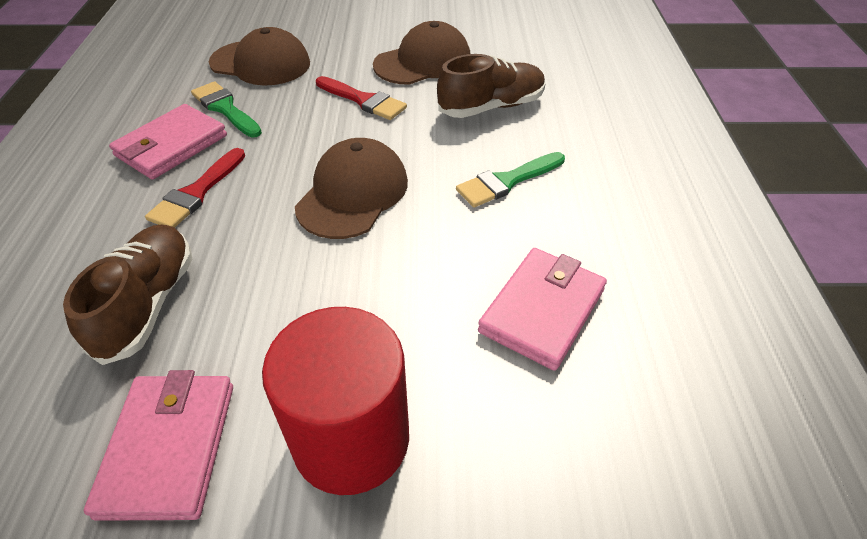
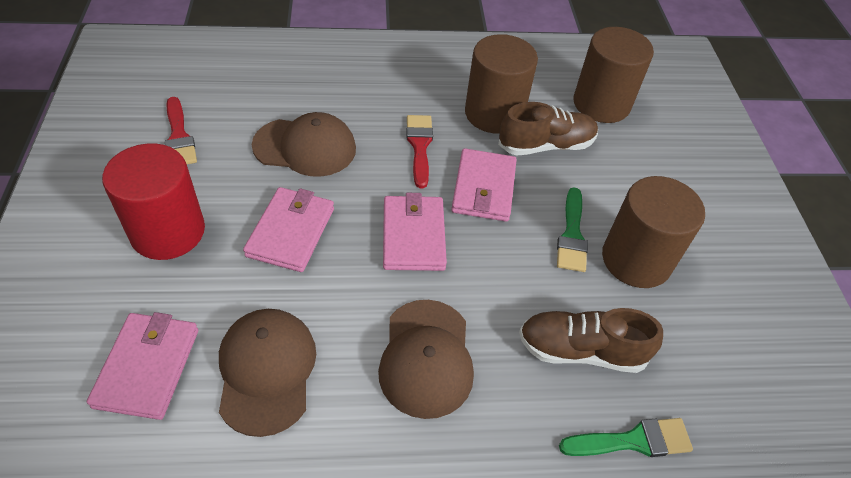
brown cylinder: none = 0 -> [465,34,538,134] [573,27,654,123] [602,176,705,288] = 3
pink wallet: [84,370,233,521] [109,104,227,180] [478,248,607,371] = 3 -> [87,312,198,420] [243,187,334,272] [383,193,447,271] [451,148,517,222] = 4

